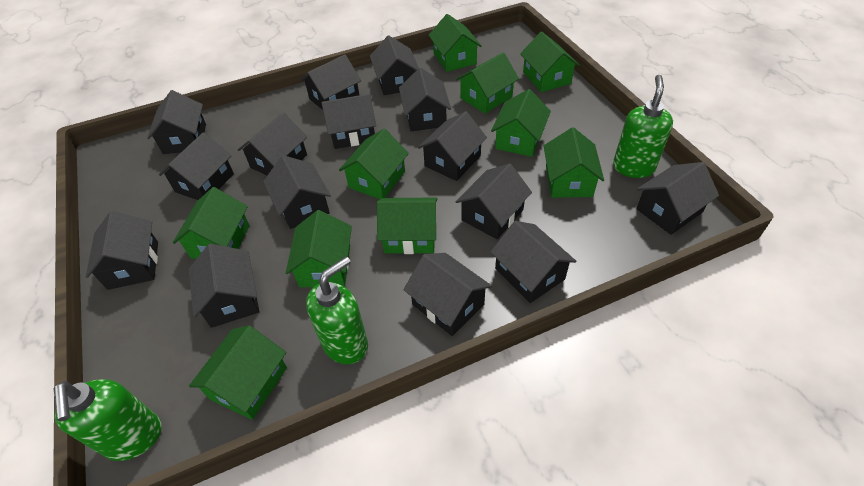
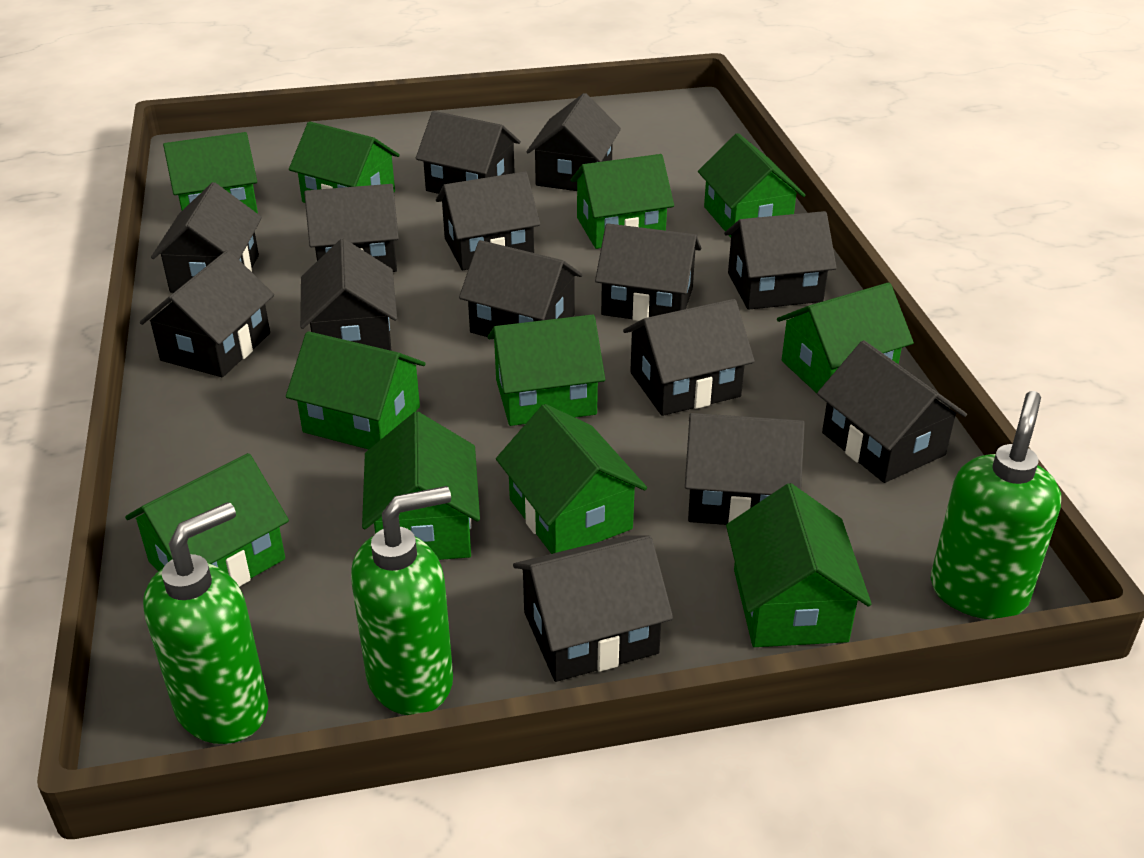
black house: [86,211,158,290] [147,90,206,154] [159,132,234,200] [189,244,259,328] [238,112,307,175] [263,155,331,229] [301,55,361,110] [321,94,376,149] [370,36,419,95] [399,68,451,131] [403,253,492,336] [418,111,487,181] [456,163,532,239] [490,221,576,303] [636,162,719,235] = 15 -> [140,250,274,377] [151,182,262,293] [300,238,397,351] [304,184,399,272] [416,111,521,194] [436,171,540,270] [459,240,583,337] [513,535,673,682] [526,93,621,191] [595,223,701,321] [623,299,755,416] [685,413,805,525] [724,211,837,310] [817,340,967,483] = 14
green house: [173,187,250,259] [189,326,287,420] [286,210,352,287] [339,129,409,199] [377,198,437,254] [429,14,482,72] [456,52,519,114] [491,89,551,157] [520,31,580,92] [544,127,604,198] = 10 -> [125,453,289,587] [163,132,258,214] [286,331,426,449] [289,121,400,203] [362,412,480,560] [488,314,605,426] [496,404,647,554] [571,154,674,249] [698,133,806,238] [726,483,872,647] [777,283,914,393] = 11

